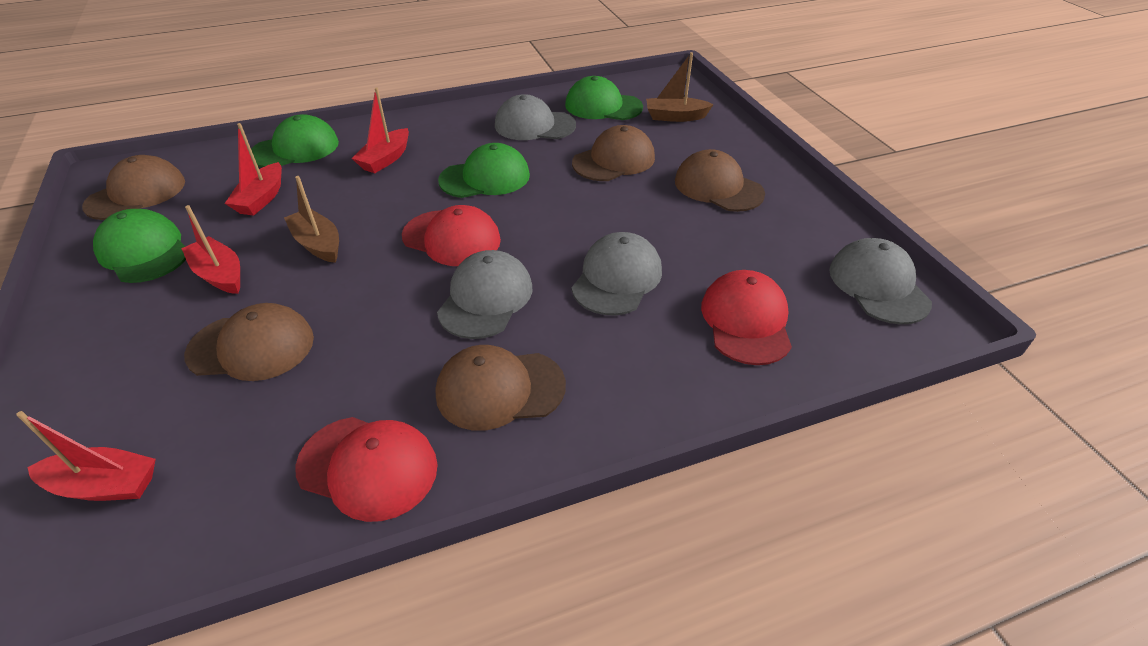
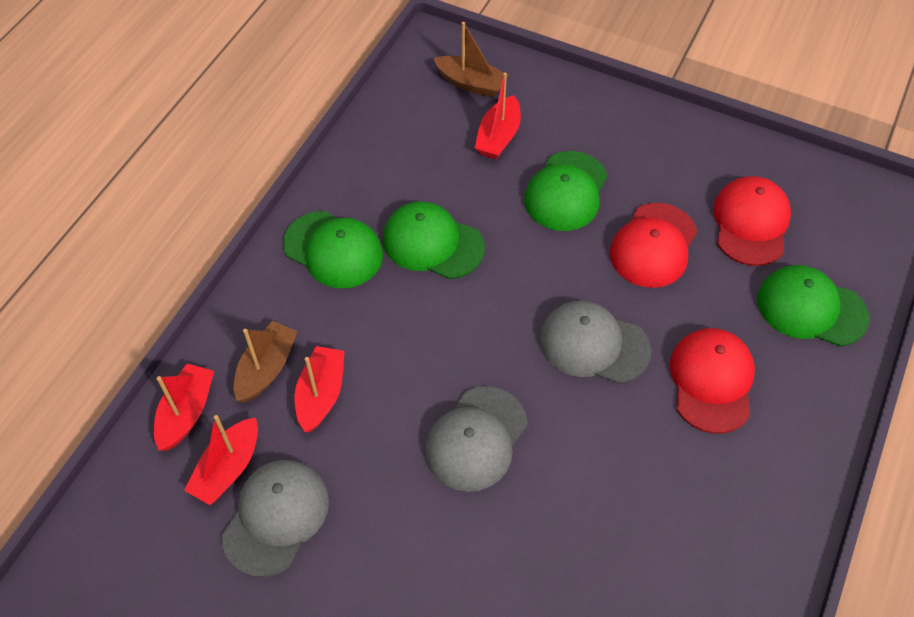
brown cap: [82,155,185,220] [184,303,314,381] [436,345,566,431] [572,125,655,181] [675,149,765,212] = 5 -> none = 0
grey cap: [437,250,532,339] [495,94,576,140] [571,232,662,316] [829,238,932,325] = 4 -> [221,460,329,577] [425,386,527,492] [540,300,651,384] = 3

